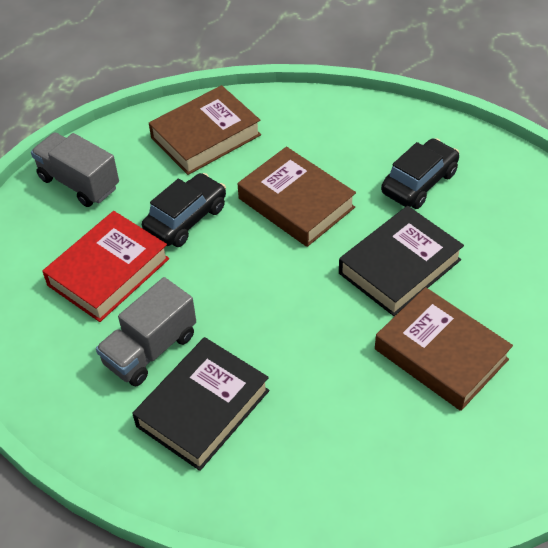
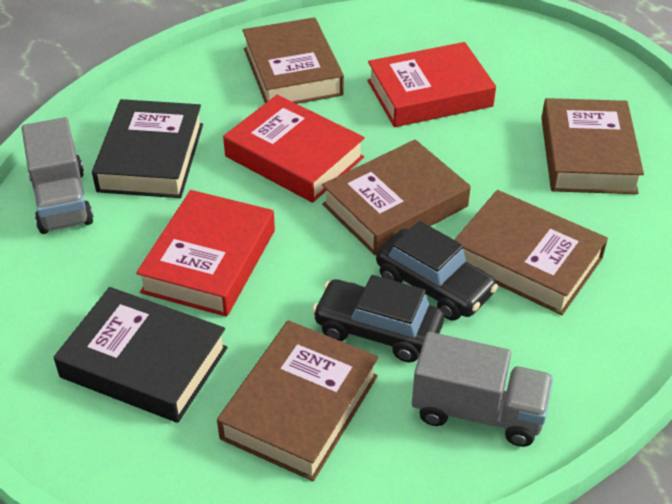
brown book: [149,85,261,175] [238,147,356,247] [375,287,513,411] = 3 -> [217,320,378,481] [242,17,344,104] [322,139,471,255] [454,190,608,315] [541,98,644,194] = 5
red book: [42,211,169,322] = 1 -> [136,190,275,317] [223,95,365,203] [367,42,496,127] = 3

